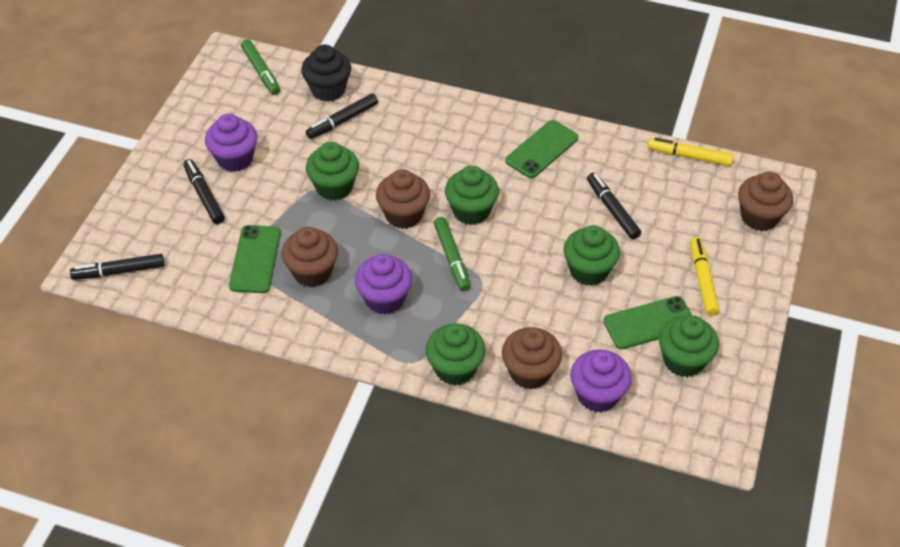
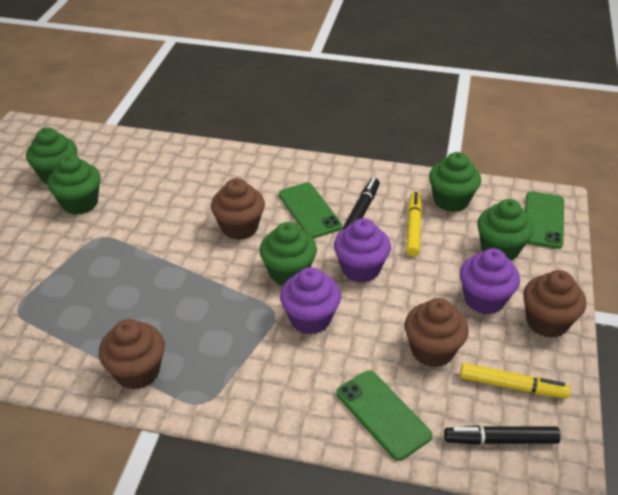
black cupcake: [301,45,351,102] = 1 -> none = 0
black marker: [70,254,165,280] [183,159,225,224] [306,93,378,139] [587,173,641,239] = 4 -> [342,178,380,230] [444,425,561,445] = 2
green marker: [241,39,280,95] [434,217,470,291] = 2 -> none = 0

